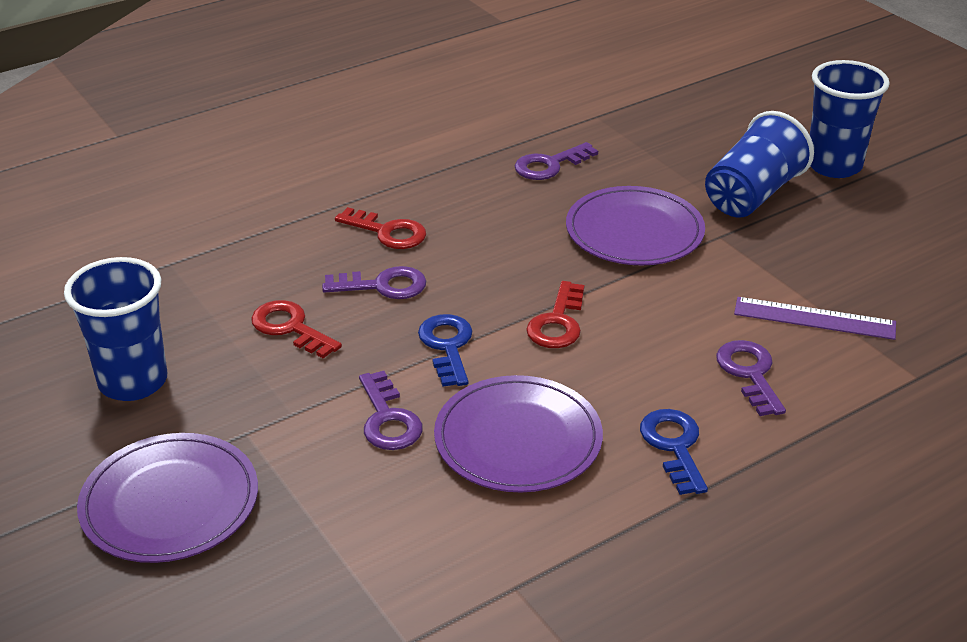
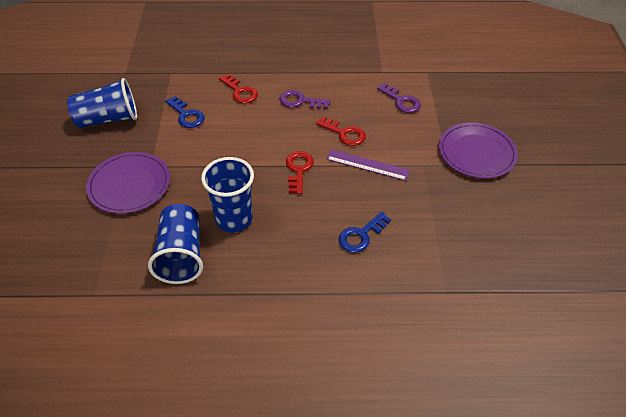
purple key: [322,266,426,299] [359,371,423,450] [515,142,598,180] [716,340,786,416] = 4 -> [280,90,330,109] [377,83,421,113] = 2
purple plate: [77,433,258,563] [434,375,603,492] [566,186,705,265] = 3 -> [86,152,170,214] [439,122,518,179] = 2

